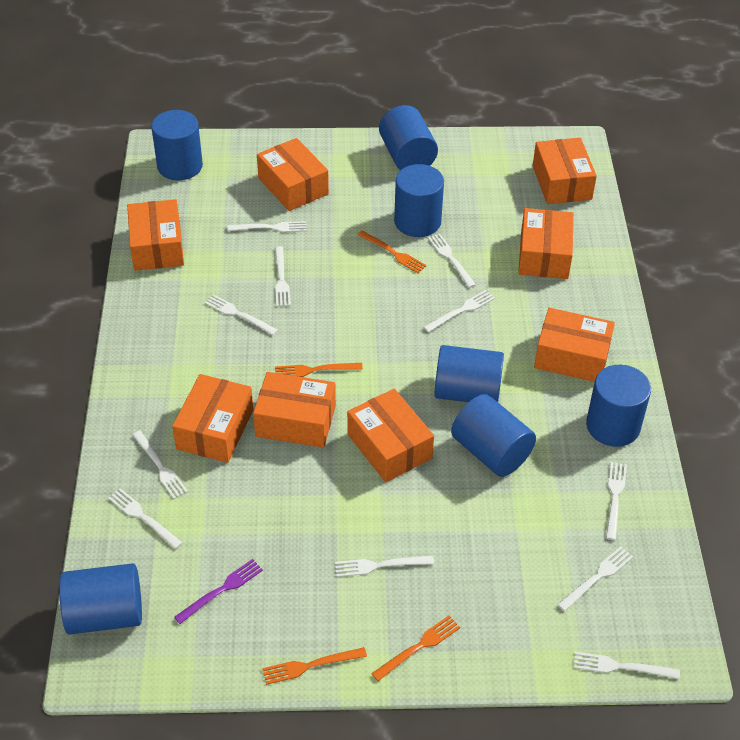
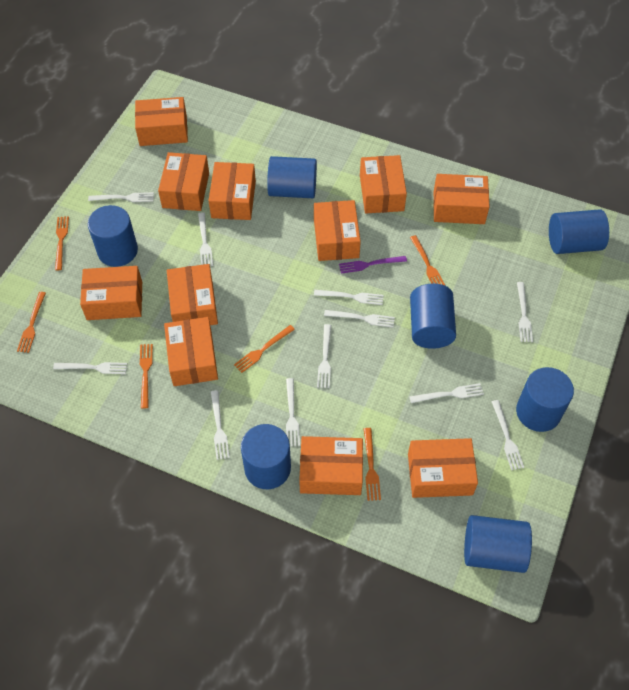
orange box: [127,199,184,271] [172,374,253,463] [253,372,336,448] [257,138,329,211] [347,389,434,482] [518,208,574,279] [533,138,597,204] [534,308,615,382] = 8 -> [80,266,142,320] [135,97,188,146] [158,152,209,211] [164,317,218,386] [167,264,218,325] [209,162,256,220] [299,436,363,495] [314,200,361,261] [360,155,407,213] [408,438,478,498] [433,174,490,224] = 11
orange fork: [262,647,367,685] [275,363,363,377] [358,231,427,273] [371,616,460,681] = 4 -> [17,292,46,353] [55,216,69,270] [140,344,153,409] [234,325,295,373] [364,428,381,501] [410,235,446,286] = 6

